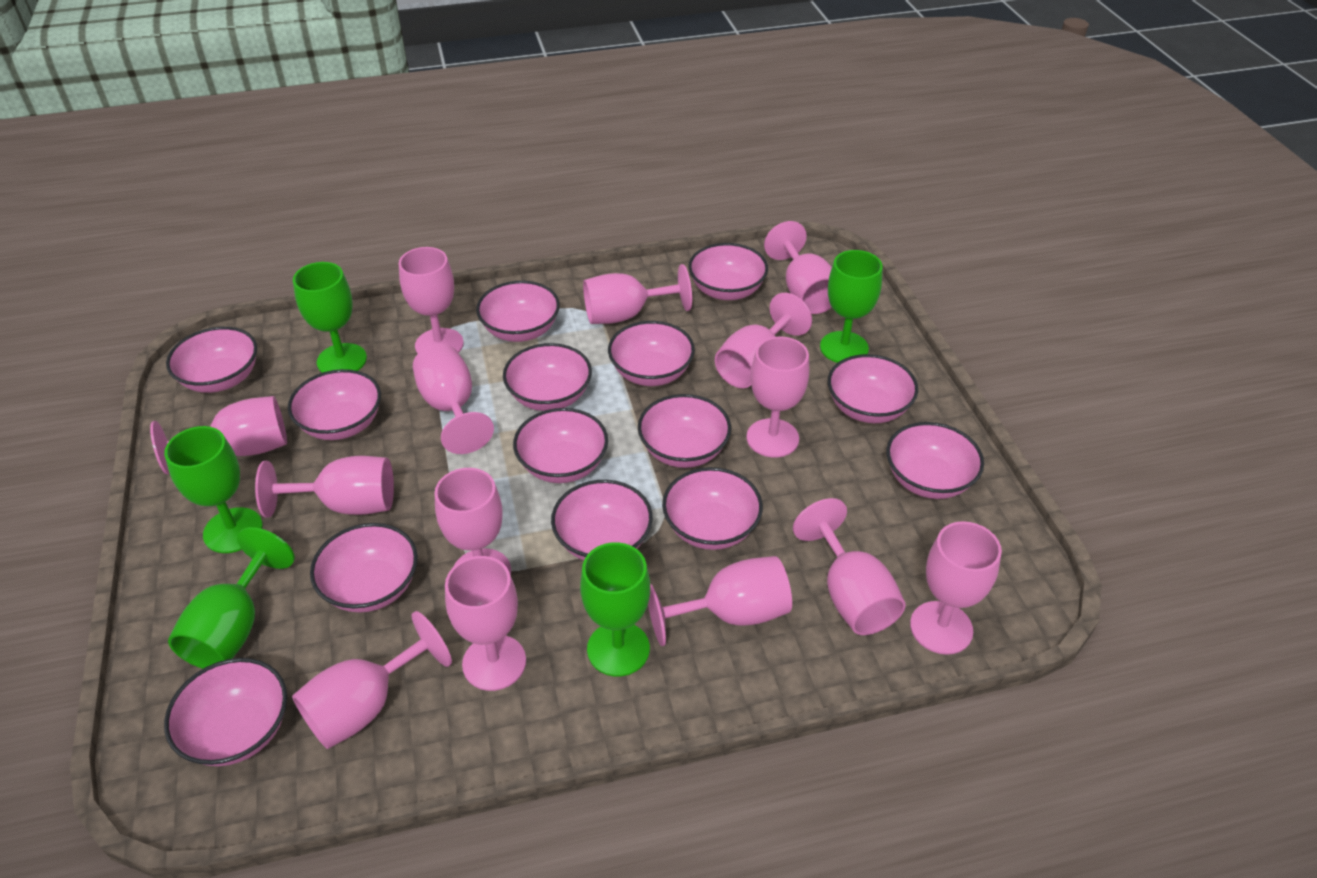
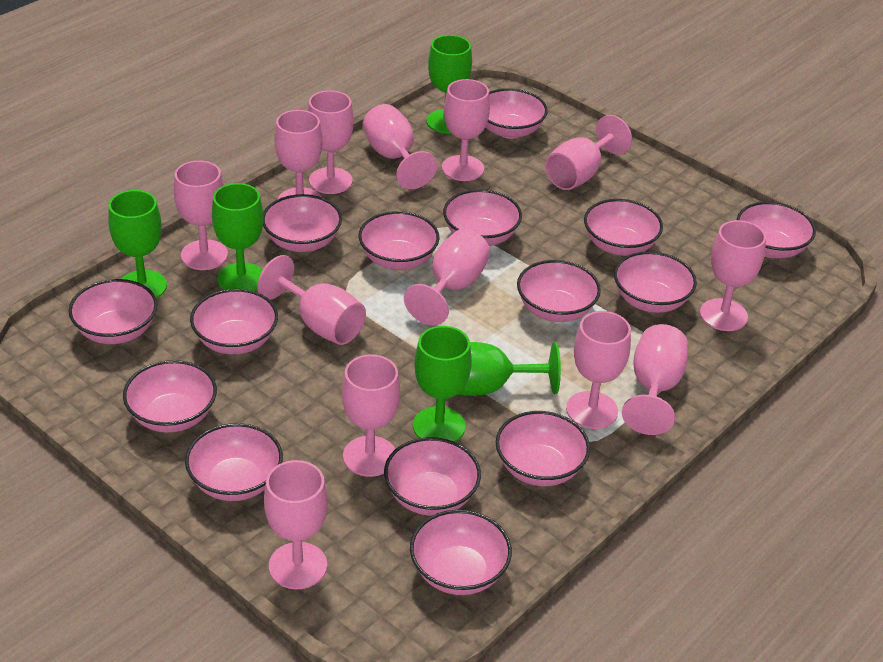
pink bowl: [164,658,287,766] [166,327,257,393] [288,369,381,440] [310,523,418,612] [476,281,560,342] [503,343,592,411] [513,408,608,483] [551,480,653,560] [608,321,695,386] [638,394,731,468] [662,467,763,550] [689,243,768,300] [828,354,918,423] [886,422,984,499] = 14 -> [68,279,157,344] [123,360,217,433] [185,423,283,501] [190,289,278,354] [263,194,342,252] [359,211,439,270] [384,437,481,516] [410,510,512,595] [443,189,522,246] [486,88,548,139] [496,411,590,486] [517,260,601,322] [584,199,663,256] [614,251,697,313] [737,202,816,258] = 15
pink goblet: [150,396,287,475] [255,456,394,518] [292,611,452,749] [399,247,464,354] [413,344,494,454] [435,468,511,575] [445,556,526,691] [583,264,692,324] [648,556,792,646] [715,293,812,388] [746,337,809,458] [764,221,832,314] [793,498,906,635] [910,521,1002,655] = 14 -> [174,160,228,270] [257,255,366,345] [264,460,328,589] [275,110,322,199] [308,90,354,194] [342,354,400,477] [363,104,437,189] [404,229,490,325] [442,79,490,181] [545,115,632,190] [566,311,631,429] [622,324,688,435] [700,220,766,331] = 13

